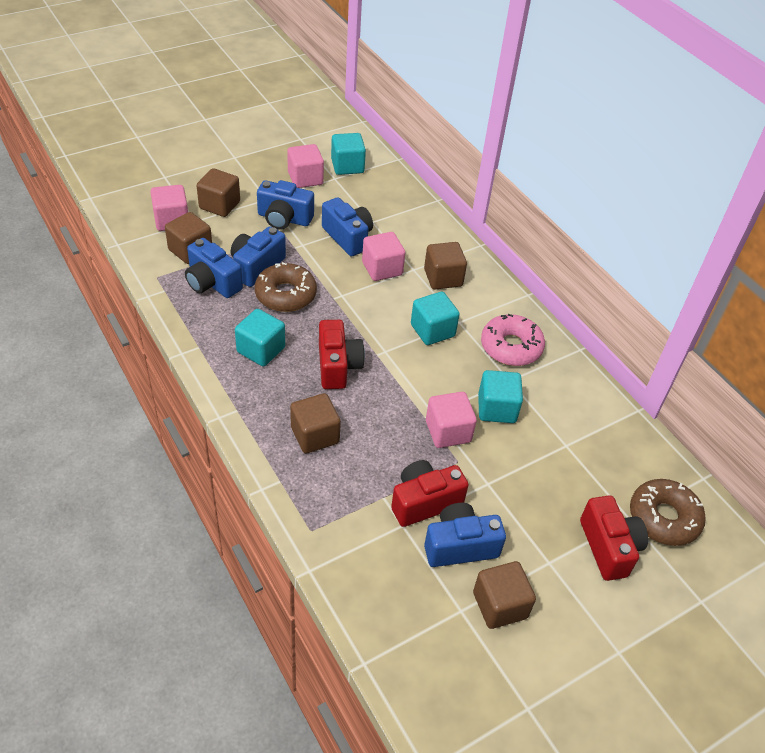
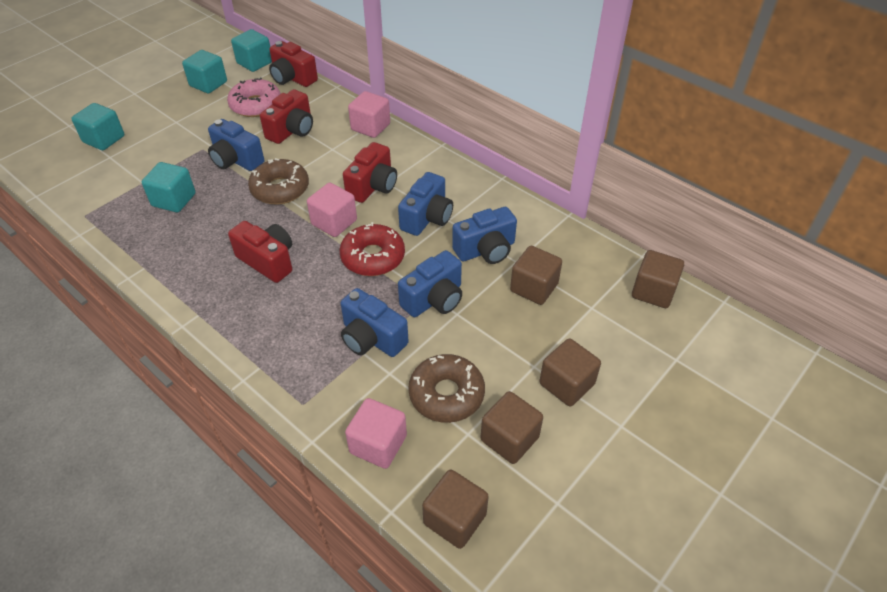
pink cube: [150,185,188,231] [287,144,324,188] [362,232,405,281] [426,392,477,448] = 4 -> [307,183,357,237] [345,398,407,469] [348,91,390,138] = 3
red camera: [319,320,365,389] [391,460,468,527] [580,495,648,581] = 3 -> [228,221,292,283] [260,89,313,144] [269,41,318,87] [343,142,397,203] = 4
red donut: none = 0 -> [340,222,405,276] = 1

